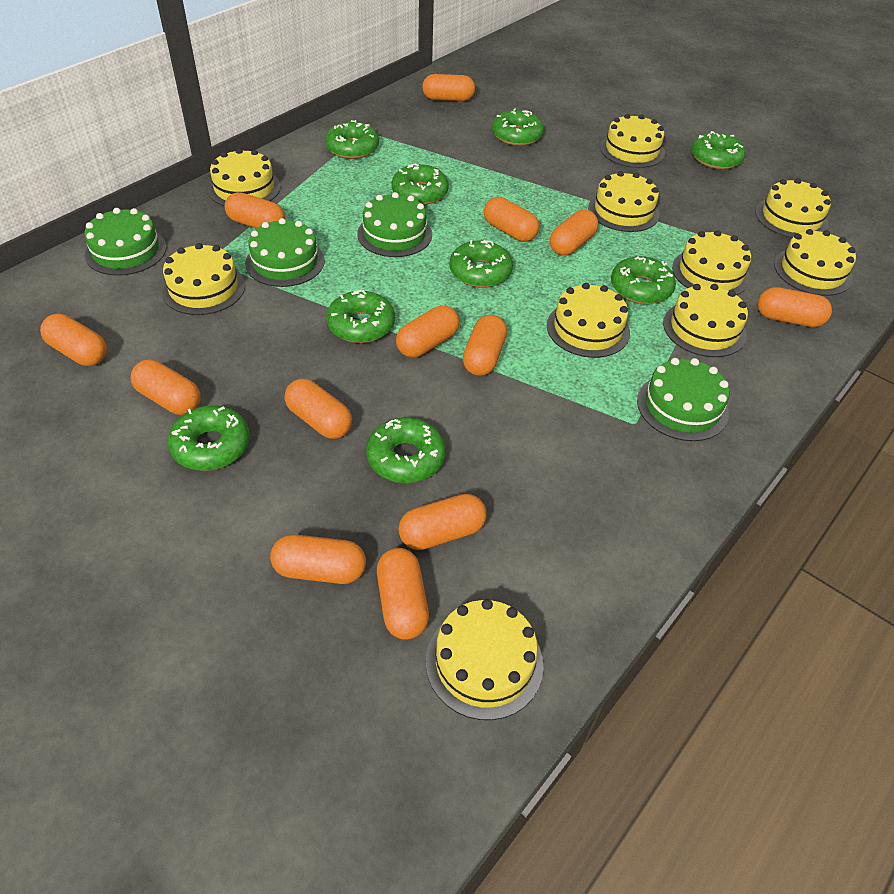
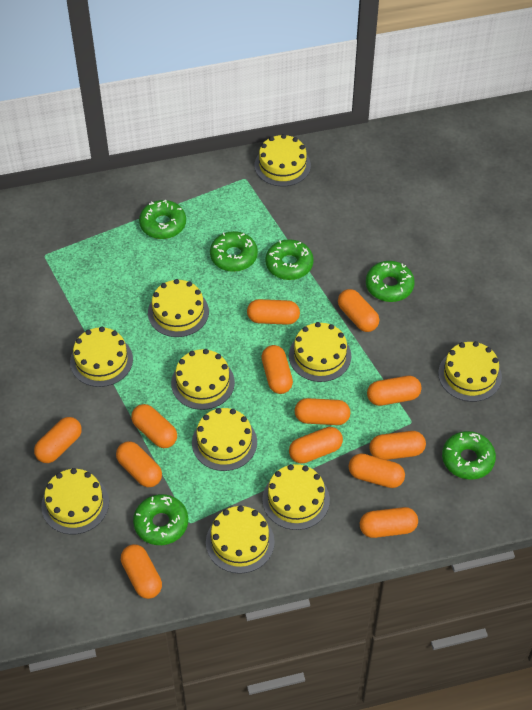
green cake: [84,208,166,276] [245,218,325,287] [357,192,432,257] [637,358,729,441] = 4 -> none = 0
green donut: [168,405,250,471] [325,120,379,159] [326,290,395,343] [366,417,446,483] [392,163,449,205] [450,240,513,288] [492,108,544,146] [611,256,676,304] [691,131,746,169] = 9 -> [133,494,188,545] [139,199,186,239] [210,231,258,272] [265,239,314,280] [366,261,415,302] [442,431,496,480] = 6

